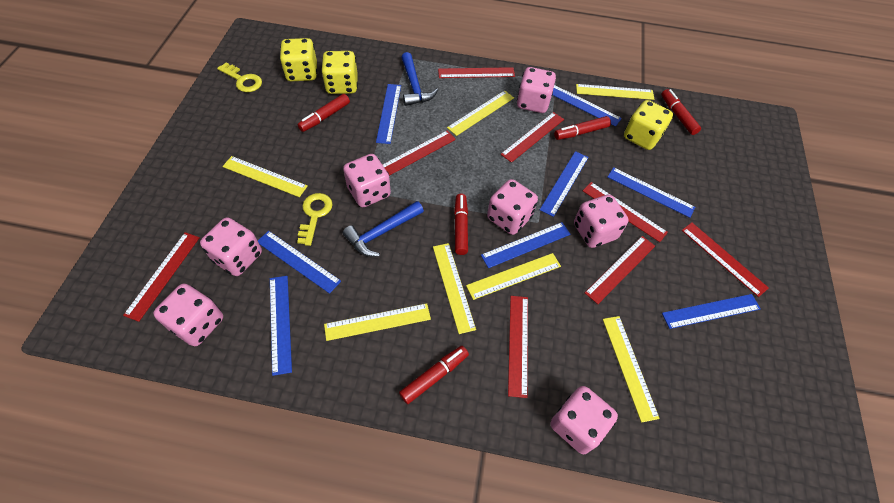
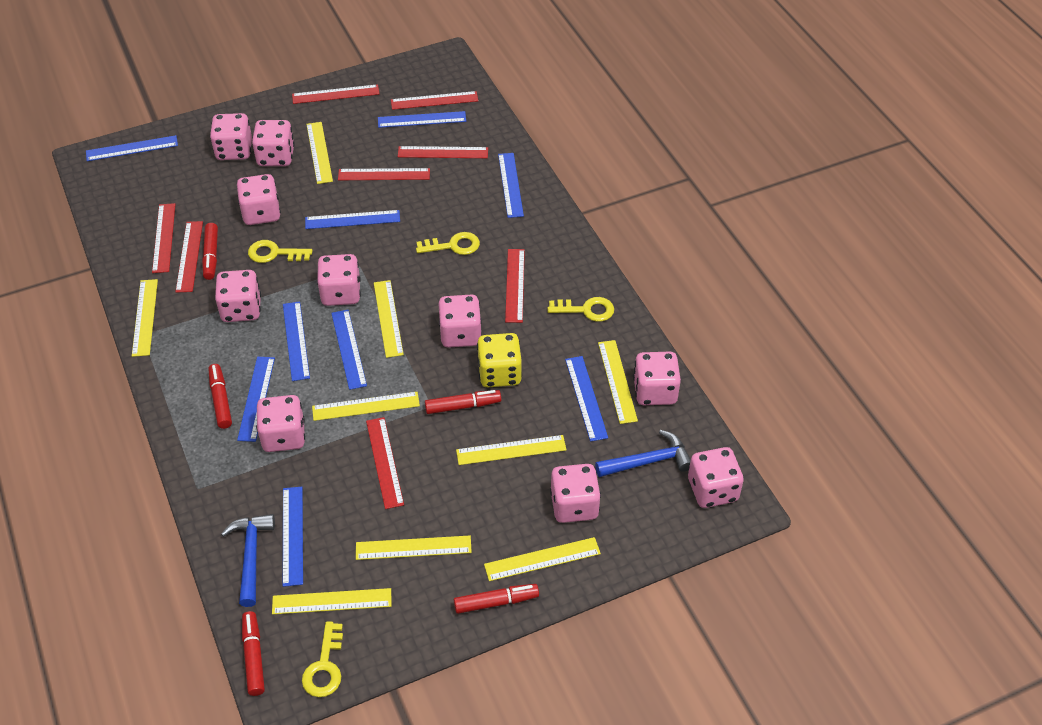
blue ruler: [258,231,341,294] [270,276,292,376] [376,84,401,144] [481,222,571,268] [540,151,589,217] [552,85,622,127] [608,167,695,218] [662,294,761,329] = 8 -> [86,135,178,161] [237,357,275,442] [283,301,310,381] [283,487,303,587] [305,210,400,229] [331,310,367,390] [378,111,466,128] [498,153,524,218] [565,356,608,442] = 9
pink dice: [153,283,223,346] [200,217,262,276] [343,154,391,207] [487,179,538,235] [517,67,556,113] [550,386,618,454] [574,194,629,248] = 7 -> [210,113,252,160] [215,270,261,322] [237,174,281,225] [252,120,295,166] [256,395,305,452] [317,254,361,306] [438,294,482,348] [550,464,601,523] [633,352,681,405] [688,447,744,508] = 10
yellow dice: [280,38,317,81] [321,51,358,94] [624,100,673,150] = 3 -> [477,333,522,387] = 1
yellow key: [217,63,262,92] [297,193,333,246] = 2 -> [248,240,313,263] [302,621,343,697] [416,232,480,255] [547,297,614,322] = 4
yellow ruler: [222,156,308,197] [324,303,431,341] [433,243,476,334] [447,90,514,136] [466,253,561,300] [576,84,654,100] [603,316,660,423] = 7 -> [132,279,158,357] [272,588,391,614] [306,122,333,184] [312,392,420,421] [356,535,472,560] [374,280,404,358] [456,435,566,465] [484,537,601,581] [598,340,638,424] = 9

